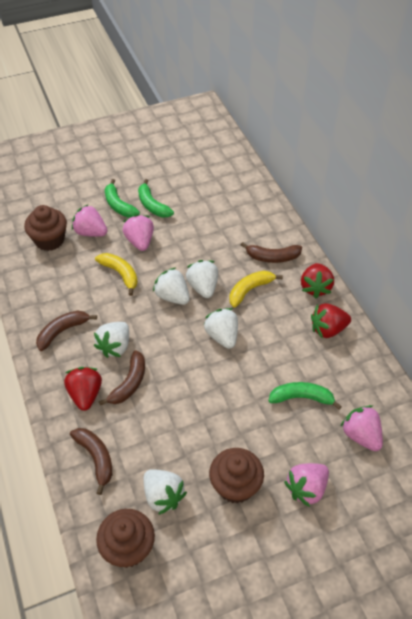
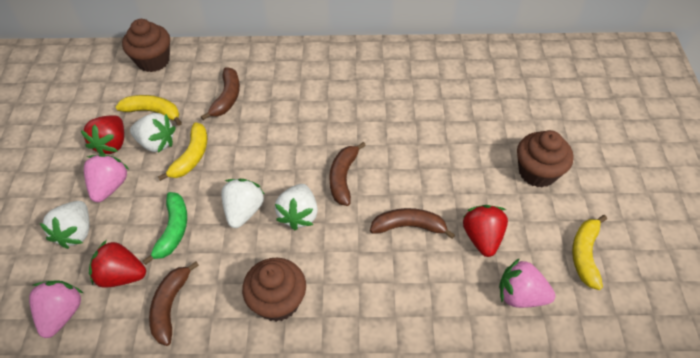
green banana: [105,179,140,217] [138,179,174,217] [268,382,342,409] = 3 -> [143,192,187,265] = 1
pink strawberry: [72,204,108,237] [123,214,154,251] [284,463,329,507] [340,405,383,451] = 4 -> [29,280,83,338] [84,154,129,202] [499,258,556,308] = 3
white strawberry: [94,322,129,358] [143,470,187,515] [153,267,190,305] [186,260,218,298] [203,308,238,349] = 5 -> [40,201,89,249] [130,113,176,153] [221,179,264,228] [275,184,318,230] = 4
yellow banana: [95,253,138,296] [230,271,283,308] = 2 -> [116,95,182,126] [158,122,207,181] [572,215,607,290] = 3

